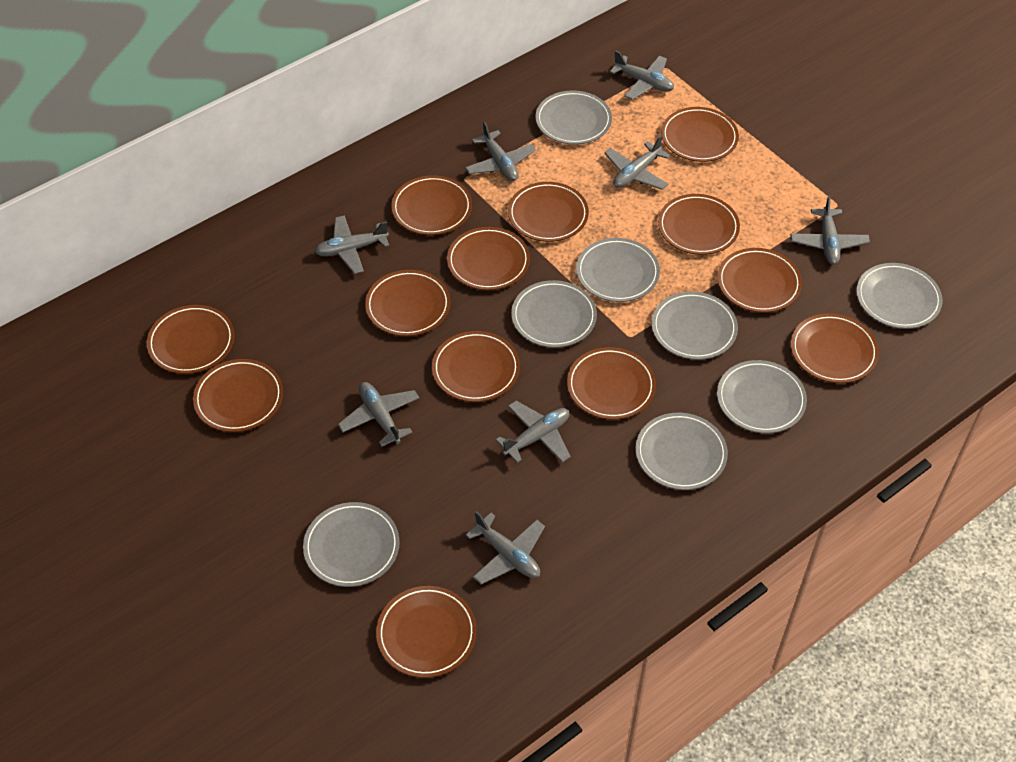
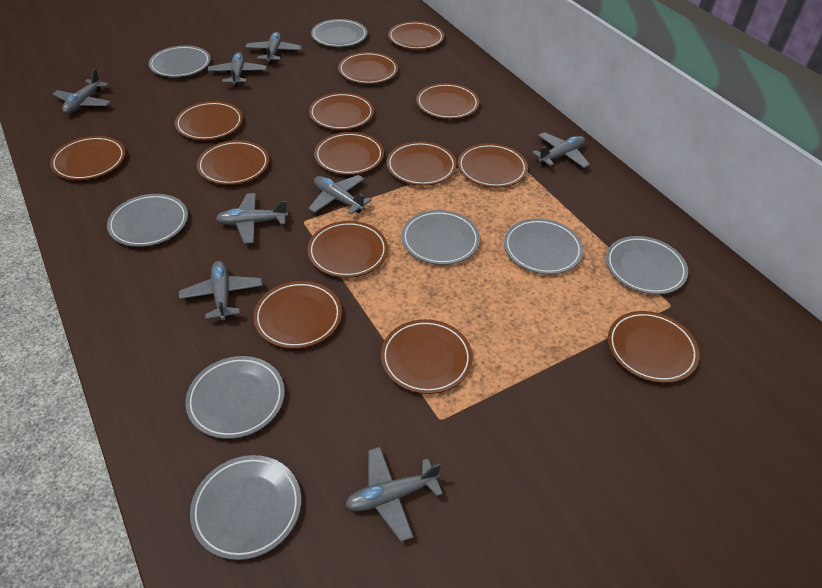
brown plate: [147,305,234,374] [193,359,283,432] [365,270,450,336] [376,586,477,678] [391,175,472,235] [432,331,520,402] [447,227,530,290] [508,182,589,242] [567,347,656,420] [658,194,740,255] [661,107,739,162] [717,248,802,313] [791,313,879,383] = 13 -> [50,136,125,180] [175,101,243,140] [197,140,269,185] [253,281,342,349] [308,221,388,278] [309,92,374,130] [314,132,384,175] [338,52,398,84] [381,319,473,394] [386,141,457,186] [388,21,444,50] [416,83,479,119] [458,143,528,188] [608,311,700,383] = 14

